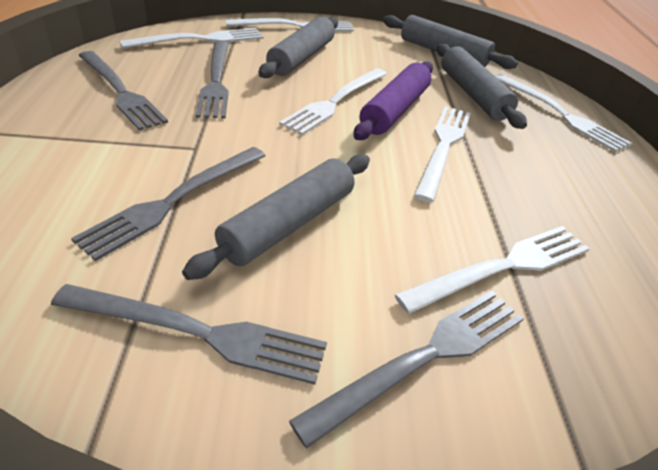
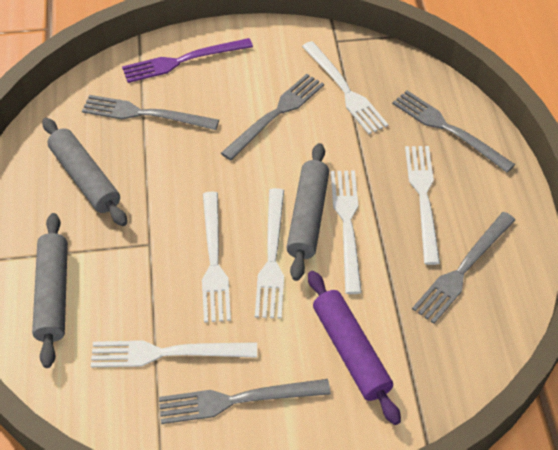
grey rolling pin: [182,154,370,280] [258,16,338,78] [383,15,518,69] [437,43,527,129] = 4 -> [32,213,68,368] [42,118,127,226] [286,143,329,281] = 3
purple fork: none = 0 -> [122,38,253,83] = 1

